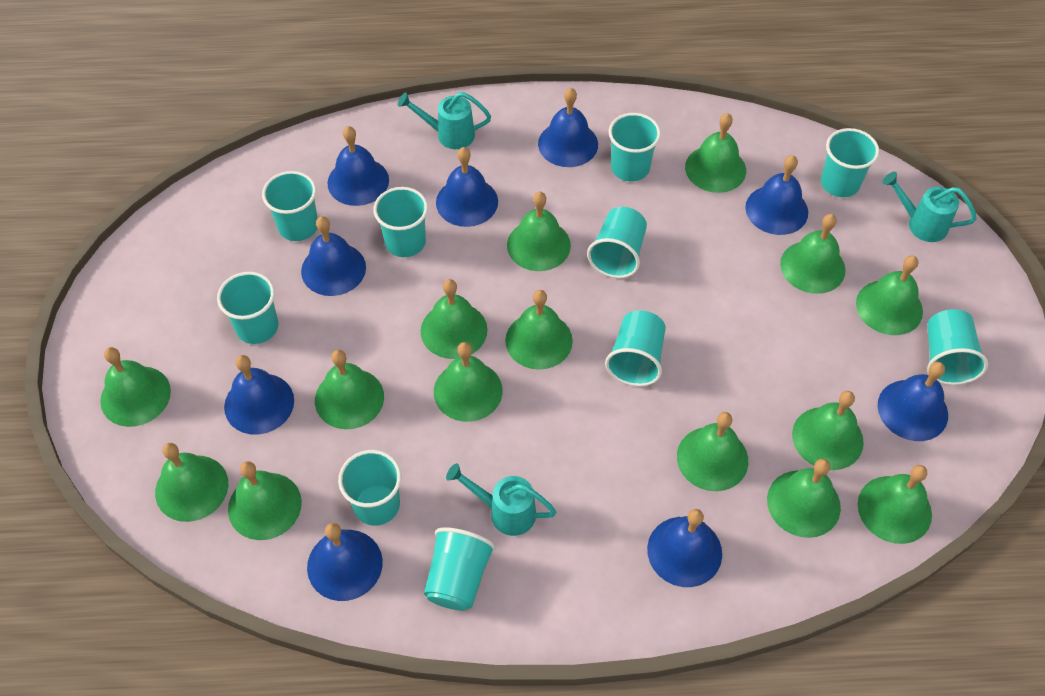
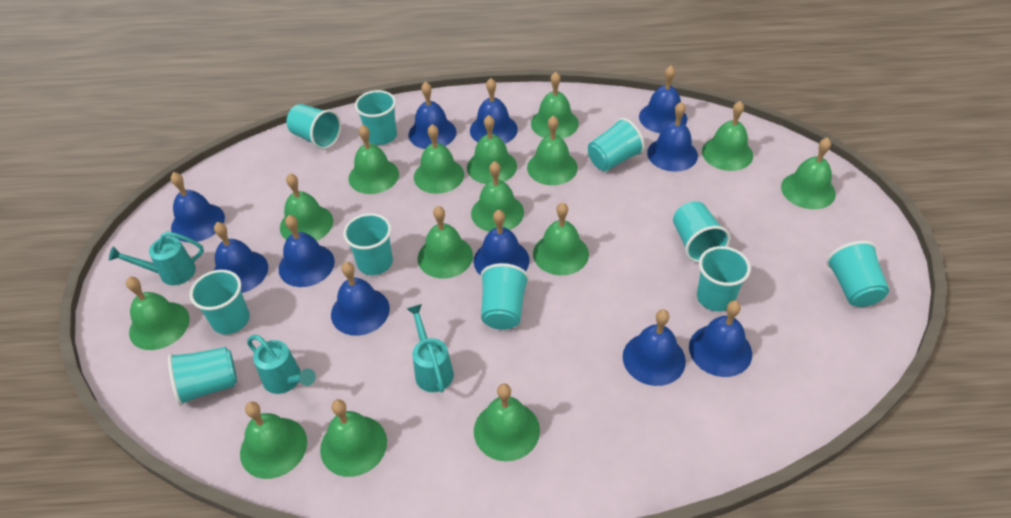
blue bell: [224,355,294,435] [301,216,366,296] [307,523,383,601] [327,126,389,206] [436,147,498,227] [538,88,598,167] [647,509,722,587] [745,155,808,235] [878,362,948,441] = 9 -> [171,172,225,242] [213,222,268,293] [279,215,335,287] [331,262,390,336] [408,82,456,149] [470,78,518,144] [474,210,529,275] [623,309,686,386] [639,66,687,133] [647,102,698,172] [689,301,752,377] = 11

